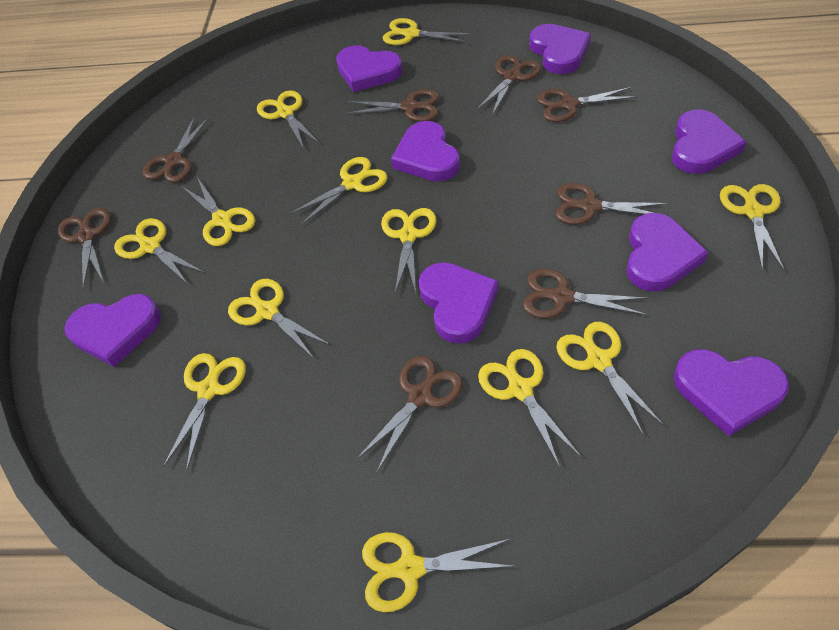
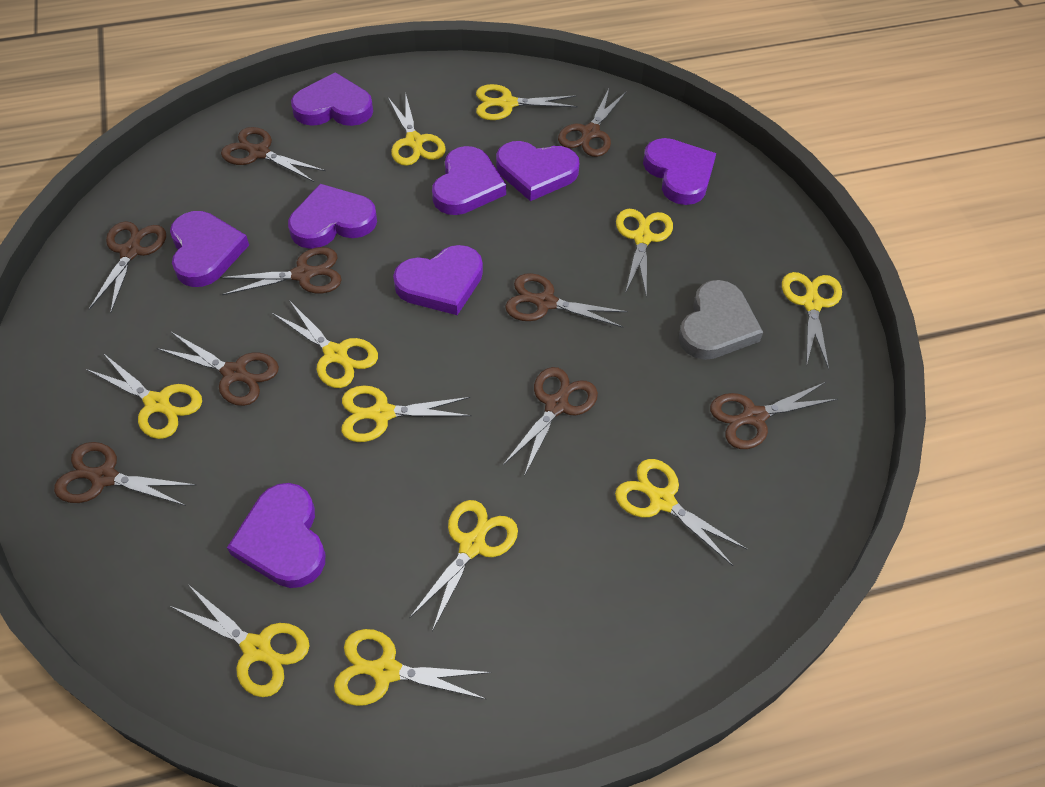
brown scissors: [58,208,111,289] [143,117,209,183] [345,89,439,122] [357,356,463,472] [476,55,541,115] [523,268,648,318] [537,87,637,122] [555,183,669,225] = 8 -> [54,442,196,506] [89,221,166,313] [157,332,279,406] [220,247,342,295] [221,127,326,182] [503,367,598,476] [505,273,628,328] [558,89,626,157] [710,382,838,449] = 9
grey heart: none = 0 -> [678,280,763,360] = 1
yellow scissors: [114,218,204,284] [163,353,246,471] [182,177,255,246] [228,279,330,357] [257,90,320,149] [290,157,388,225] [362,532,515,612] [381,208,437,293] [383,18,470,45] [478,349,582,468] [556,322,664,436] [720,184,785,271] = 12 -> [86,353,202,439] [170,585,310,697] [272,300,378,388] [334,629,491,706] [341,386,472,442] [388,92,446,166] [409,500,518,631] [476,84,578,120] [615,459,747,566] [616,209,673,298] [782,272,842,370] = 11

